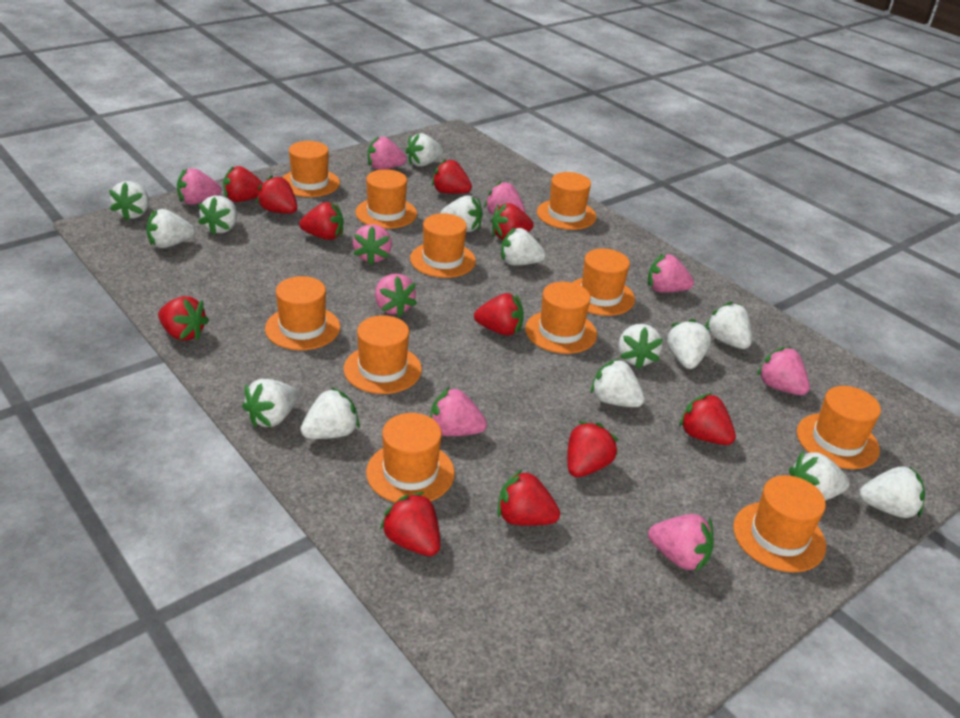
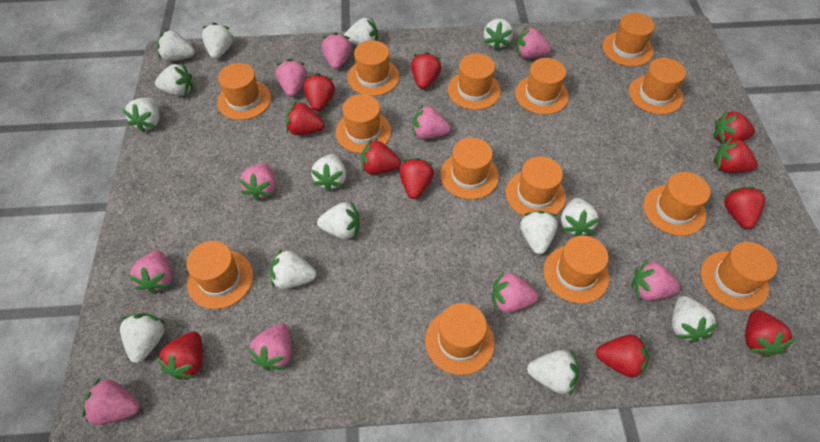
orange hat: [265,276,340,350] [283,141,340,197] [344,315,422,394] [355,169,417,229] [366,413,455,503] [410,213,476,278] [525,282,597,354] [537,172,597,230] [572,248,635,316] [733,475,826,572] [797,386,881,469] = 11 -> [187,241,253,309] [217,63,271,120] [336,94,391,153] [347,40,399,96] [425,303,495,375] [440,137,499,199] [448,53,501,110] [506,156,566,217] [515,58,569,115] [544,236,609,304] [602,13,655,66] [629,58,686,114] [644,172,711,236] [701,242,777,310] = 14
pink strawberry: [177,168,221,205] [353,224,392,265] [368,136,407,170] [375,274,417,317] [430,387,487,436] [484,181,525,215] [648,253,694,293] [648,514,714,572] [757,347,810,395] = 9 -> [82,378,140,425] [128,251,172,294] [239,163,276,201] [248,323,291,371] [276,59,307,97] [322,33,352,69] [413,105,451,139] [492,272,538,313] [516,27,551,59] [631,260,680,301] = 10

